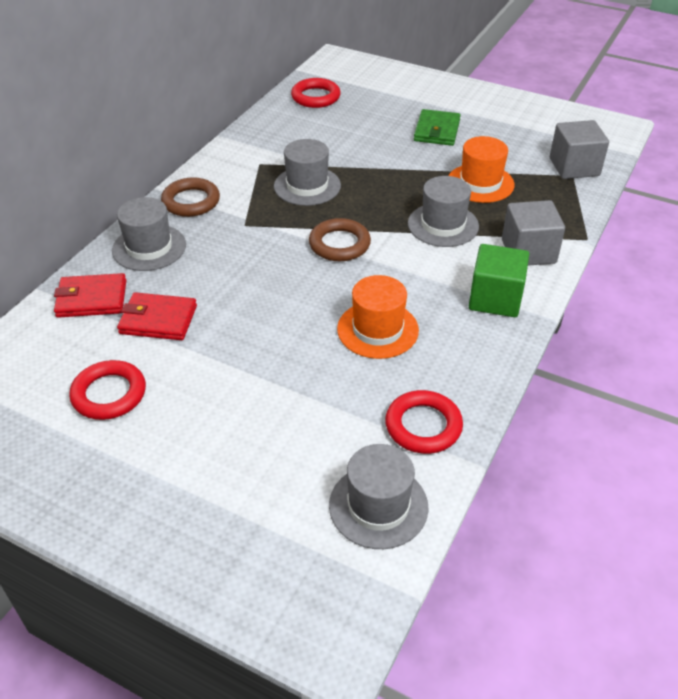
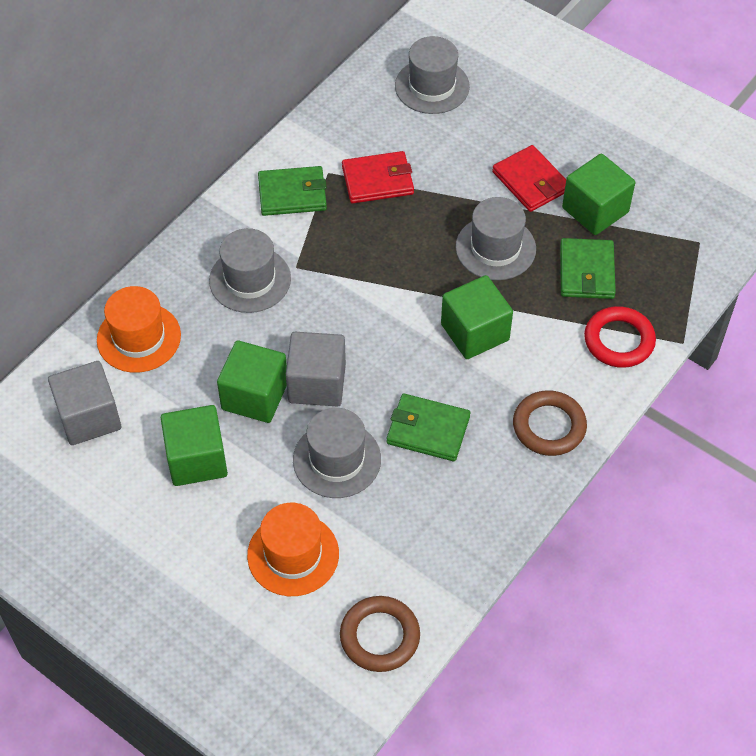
green cube: [469,244,529,317] = 1 -> [161,405,228,486] [217,340,287,423] [441,275,513,359] [562,154,635,235] = 4
green wallet: [414,109,461,146] = 1 -> [258,166,327,216] [387,393,470,461] [560,238,616,299] = 3
red ring: [69,360,146,420] [291,78,340,108] [385,390,463,454] = 3 -> [584,306,656,368] = 1

